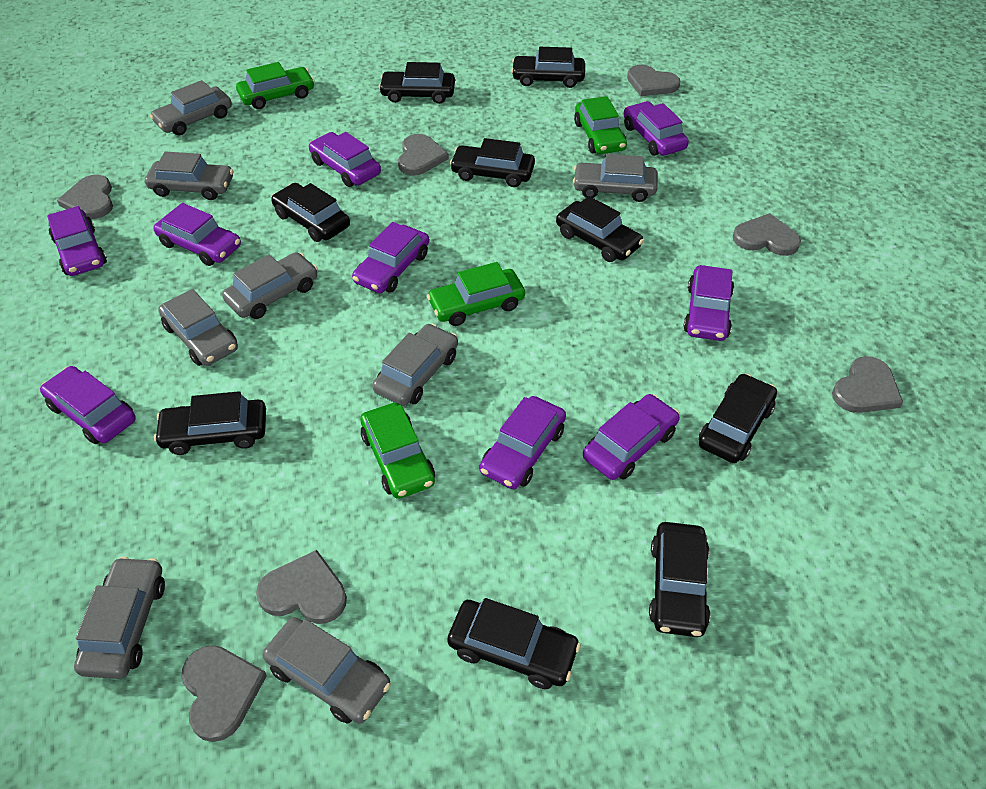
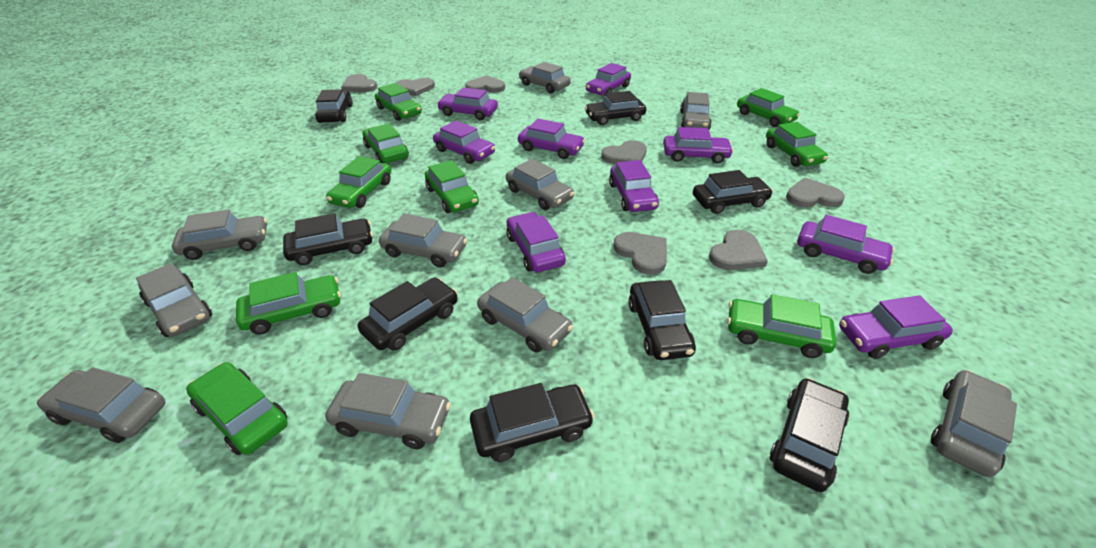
black car: [154,391,266,455] [271,183,350,242] [379,62,455,104] [447,598,581,689] [450,138,535,187] [511,47,585,88] [556,196,644,262] [649,522,710,637] [699,373,777,463] = 9 -> [283,213,373,265] [315,89,353,123] [358,277,458,351] [470,383,594,462] [585,91,646,125] [628,280,696,360] [693,170,773,214] [770,378,849,492] = 8
green car: [236,62,315,109] [360,403,435,499] [427,262,525,326] [574,96,627,154] = 4 -> [186,362,288,455] [236,272,341,335] [326,156,391,208] [363,123,409,163] [375,83,422,121] [425,160,479,213] [727,294,836,358] [737,88,800,127] [766,122,828,167] = 9
grey car: [74,556,165,679] [145,151,234,200] [150,80,232,135] [158,289,238,366] [222,252,317,319] [263,617,391,724] [372,324,458,406] [573,154,658,202] = 8 -> [37,367,165,443] [136,263,212,337] [172,210,267,260] [325,373,451,449] [379,213,467,267] [477,277,573,352] [506,158,574,210] [519,62,571,93] [680,92,712,130] [931,370,1017,477] = 10

